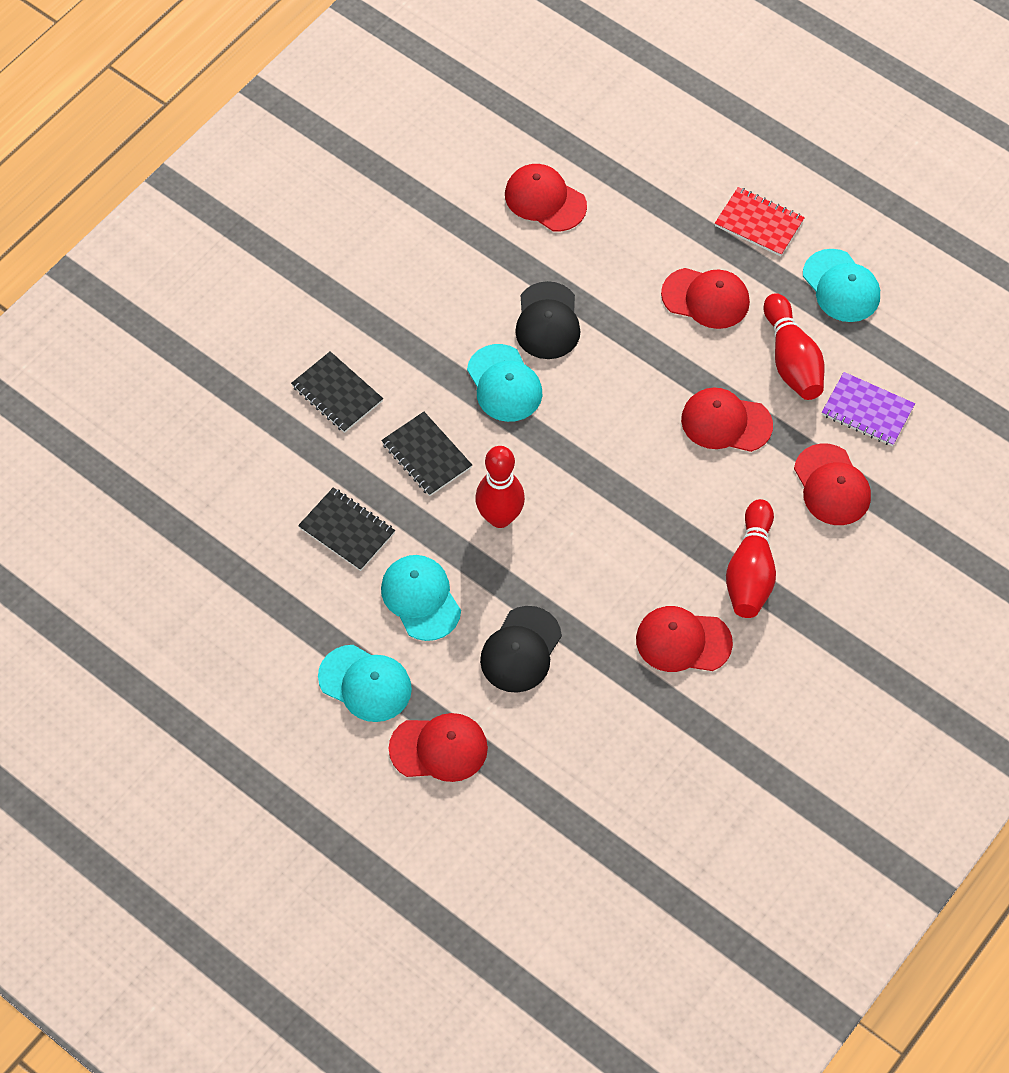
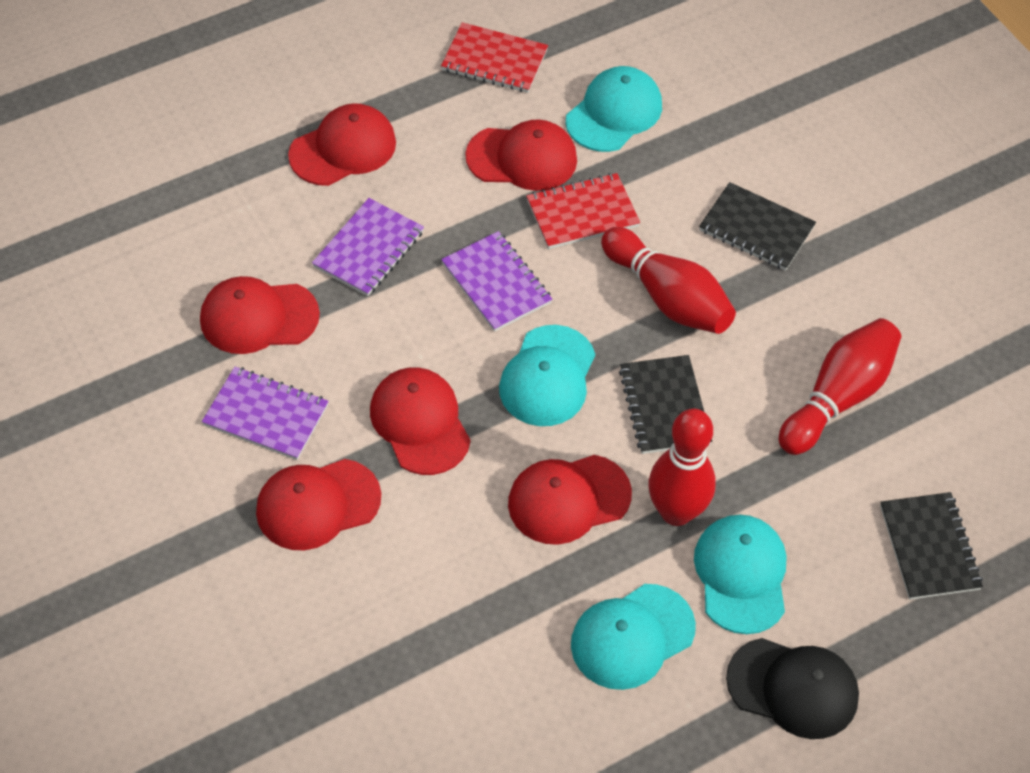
black cap: [480,606,562,693] [515,281,581,359] = 2 -> [726,638,859,739] = 1
purple notebook: [822,372,915,446] = 1 -> [202,367,329,460] [312,198,424,296] [441,231,552,332] = 3
red notebook: [715,187,805,256] = 1 -> [441,22,548,93] [526,173,640,249] = 2

